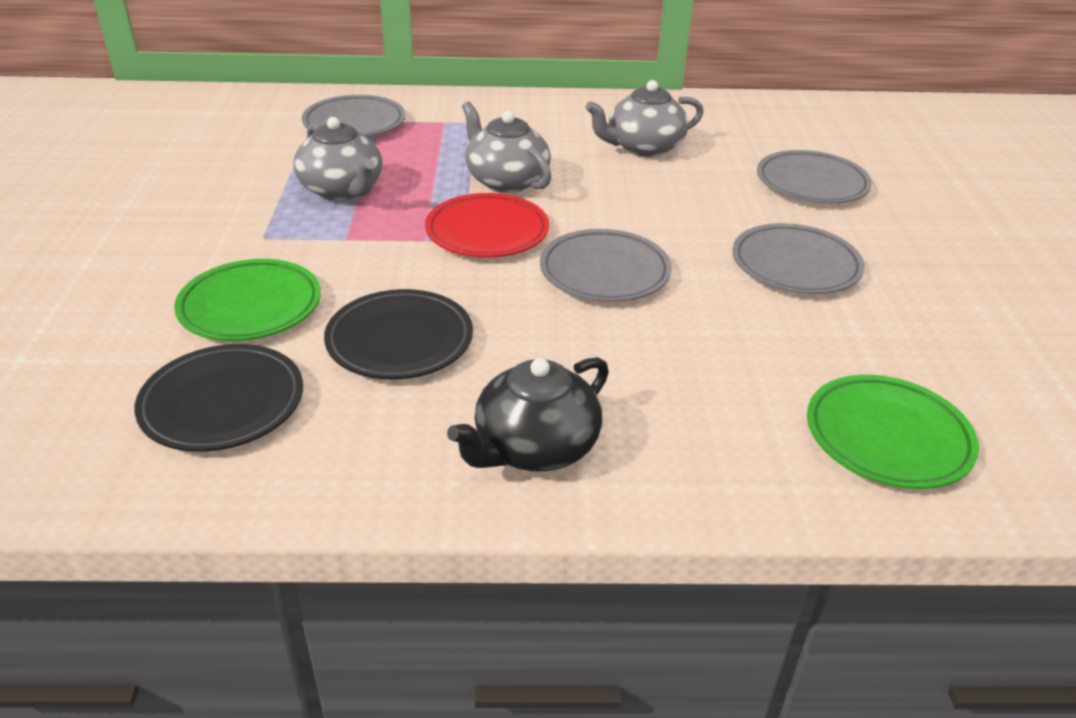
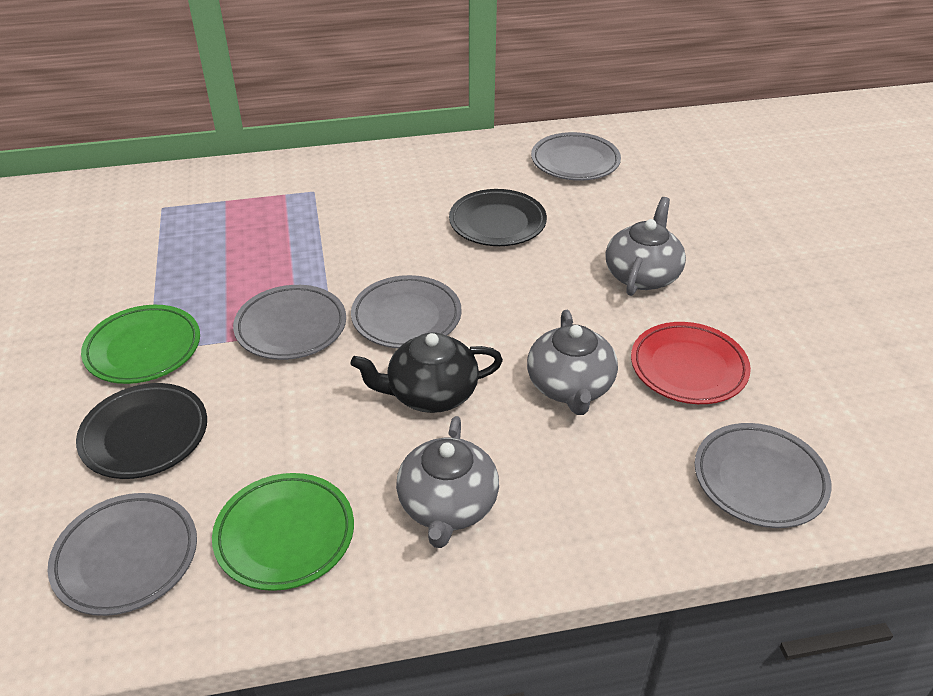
grey plate: [302,95,405,137] [540,229,672,302] [732,223,864,294] [757,150,872,204] = 4 -> [48,493,197,616] [233,285,346,360] [351,275,462,348] [531,132,621,181] [695,423,831,528] = 5

